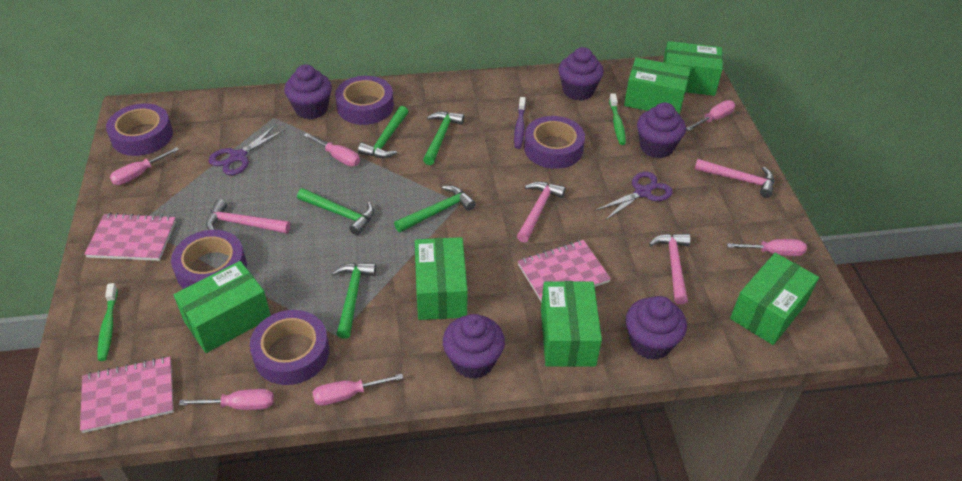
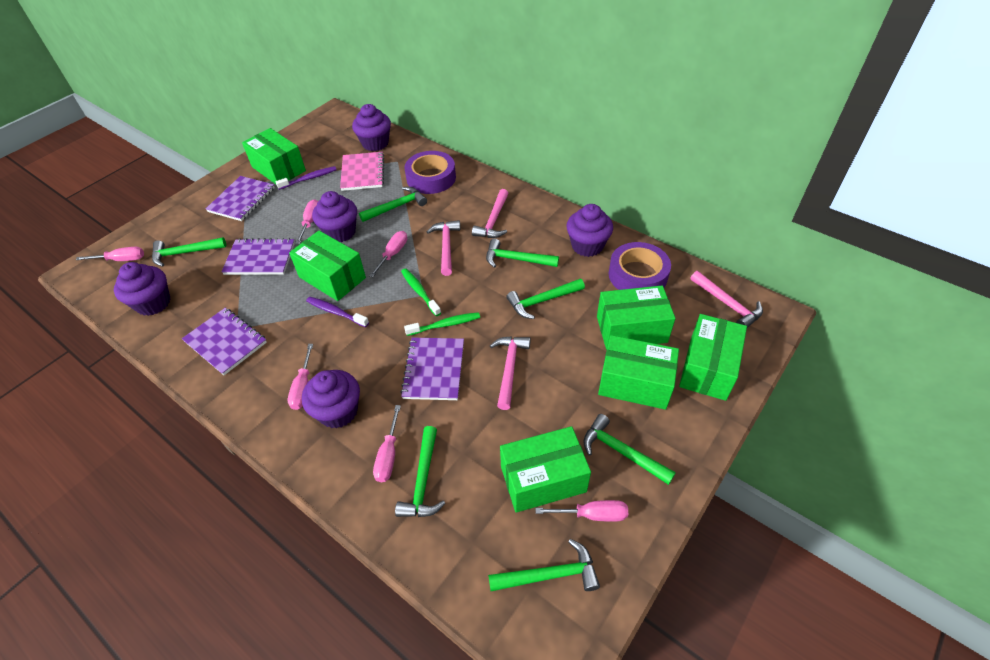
green hammer: [297,188,374,235] [331,263,376,339] [358,106,409,158] [394,186,476,232] [423,112,464,165] = 5 -> [152,237,226,267] [359,187,427,222] [395,426,446,517] [486,238,559,268] [488,539,600,591] [507,279,585,319] [583,414,676,485] = 7
pink notebook: [80,357,174,433] [84,213,176,261] [518,240,611,302] = 3 -> [340,152,384,191] = 1
purple notebook: none = 0 -> [182,308,267,375] [206,176,275,221] [221,238,295,275] [400,337,464,400] = 4
purple scissors: [209,125,285,175] [595,172,673,220] = 2 -> none = 0
purple tape: [106,104,173,156] [171,230,247,289] [250,310,329,385] [335,76,394,125] [524,116,585,169] = 5 -> [405,151,456,194] [609,242,671,290] = 2
purple toothbrush: [514,97,526,149] = 1 -> [275,166,337,190] [306,297,369,327] = 2

